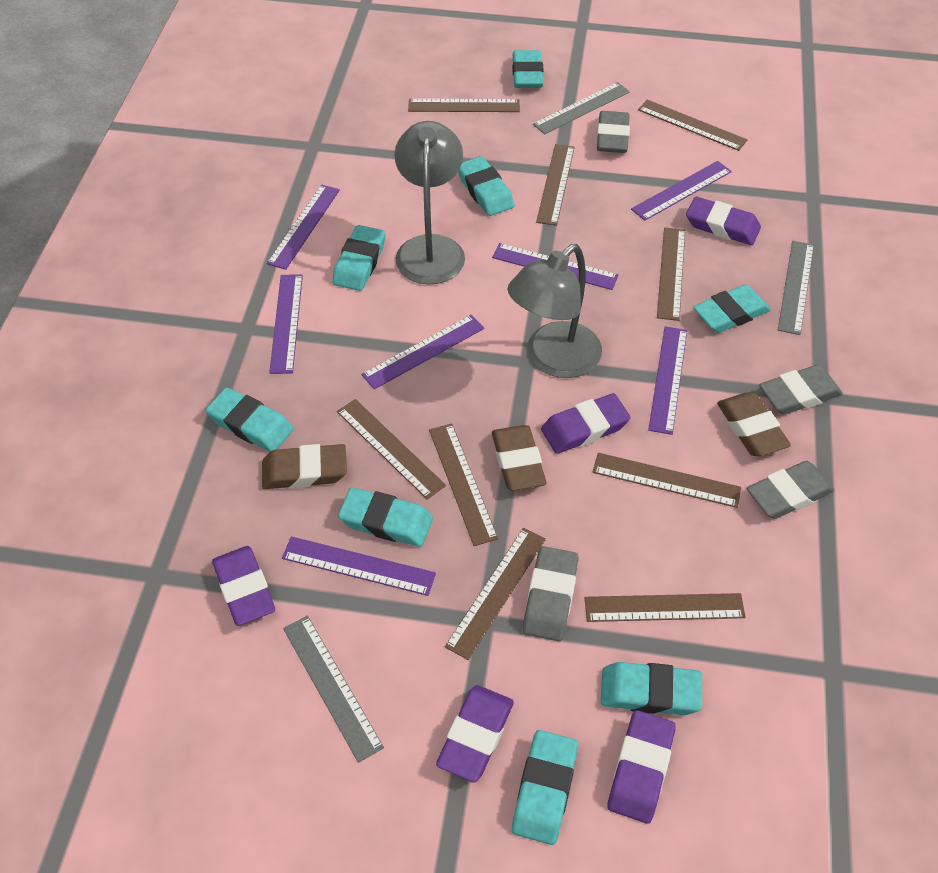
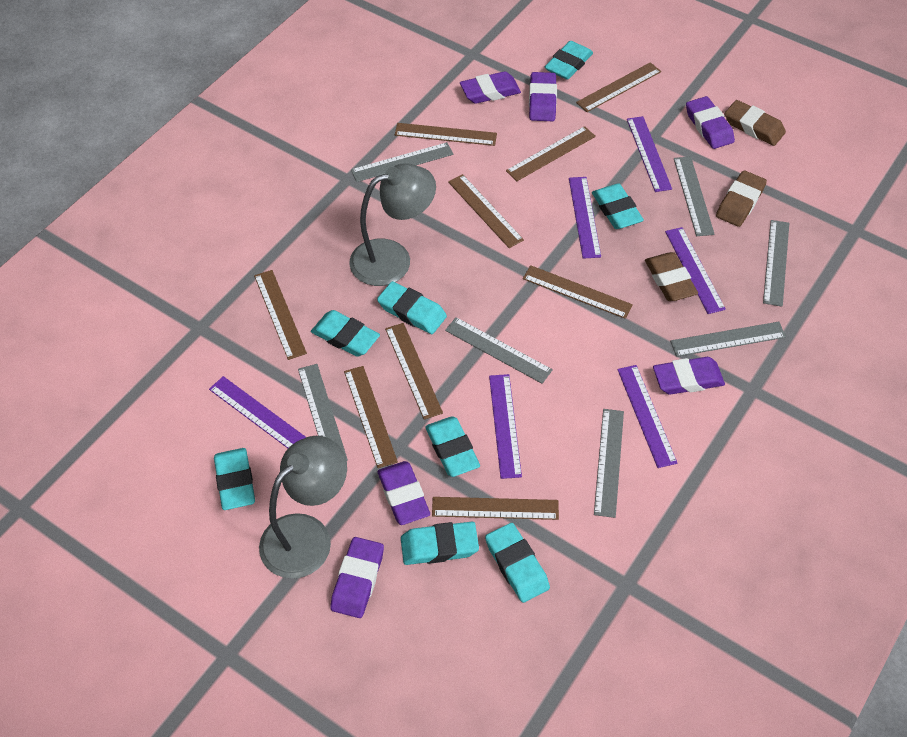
grey eraser: [523,546,579,641] [597,111,630,153] [747,461,834,519] [759,365,843,415] = 4 -> none = 0
grey ruler: [283,616,384,763] [533,82,630,135] [778,241,814,335] = 3 -> [298,364,348,461] [351,142,453,182] [445,317,553,384] [594,409,624,518] [670,322,786,357] [674,157,715,236] [763,220,789,307] = 7
purple eraser: [212,546,275,626] [436,685,514,783] [541,393,631,454] [607,710,676,824] [686,197,761,245] = 5 -> [330,537,384,618] [378,461,430,525] [460,71,521,104] [529,72,557,121] [653,357,725,395] [686,96,735,149] = 6
purple ruler: [267,184,340,270] [269,274,303,374] [282,536,436,596] [361,315,484,389] [492,243,618,290] [631,161,732,221] [648,326,687,435] = 7 -> [209,376,306,448] [489,374,522,479] [569,177,601,259] [617,365,677,468] [627,116,672,192] [665,227,726,314] = 6

